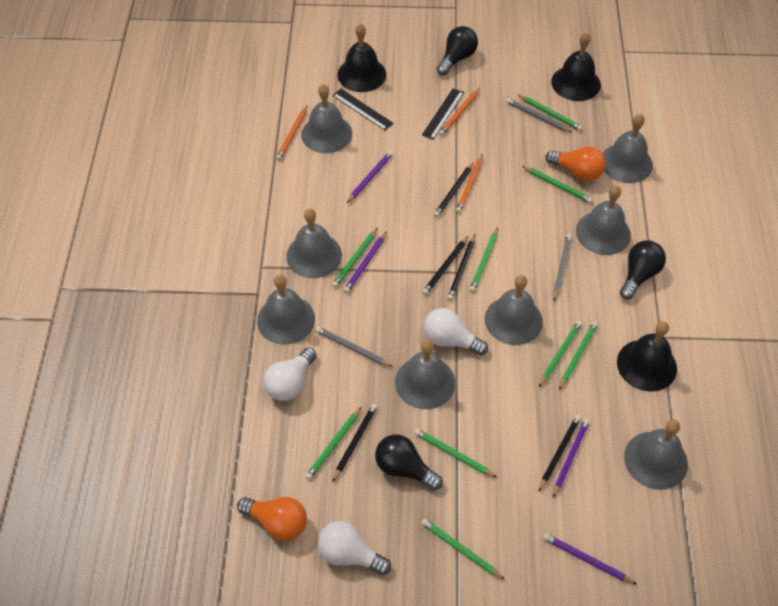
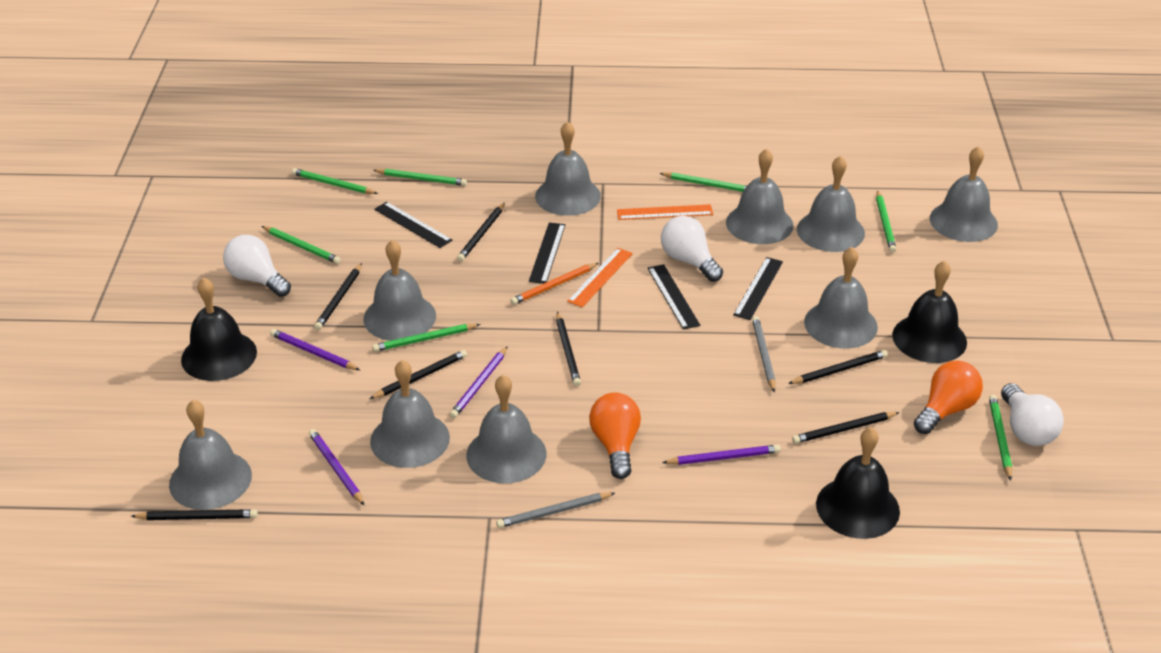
black light bulb: [375,434,443,490] [437,26,478,75] [620,240,666,300] = 3 -> none = 0
black pencil: [332,403,378,482] [422,236,468,295] [434,162,474,217] [447,235,475,301] [539,415,581,491] = 5 -> [131,509,258,520] [314,263,362,330] [370,350,467,399] [457,203,505,261] [556,312,581,386] [788,350,888,384] [792,412,900,444] = 7
black ruler: [333,89,394,130] [422,88,464,140] = 2 -> [374,202,452,248] [529,222,566,284] [648,264,700,330] [733,257,783,320] = 4
green pencil: [305,407,361,480] [332,228,378,288] [414,429,497,478] [421,519,505,580] [469,227,498,292] [518,95,583,131] [522,166,593,203] [539,321,582,387] [559,321,598,390] = 9 -> [261,226,341,264] [292,168,378,194] [372,324,480,352] [373,169,467,186] [659,172,747,192] [876,190,897,253] [989,395,1012,481] = 7
grey bell: [257,274,315,345] [286,209,342,278] [301,84,352,153] [395,339,455,409] [485,275,543,345] [576,185,631,255] [602,114,653,183] [624,420,688,490] = 8 -> [169,400,252,510] [364,240,436,341] [370,360,450,468] [466,375,546,483] [535,121,601,216] [726,148,794,244] [797,156,865,252] [804,247,878,349] [930,146,998,242] = 9
grey pencil: [315,327,393,367] [506,98,572,132] [553,234,572,301] = 3 -> [496,492,615,528] [752,316,776,393] = 2
orange pencil: [276,106,307,160] [439,88,480,136] [456,154,483,213] = 3 -> [511,263,599,305] = 1
orange ruler: none = 0 -> [567,248,633,307] [617,204,713,220] = 2

